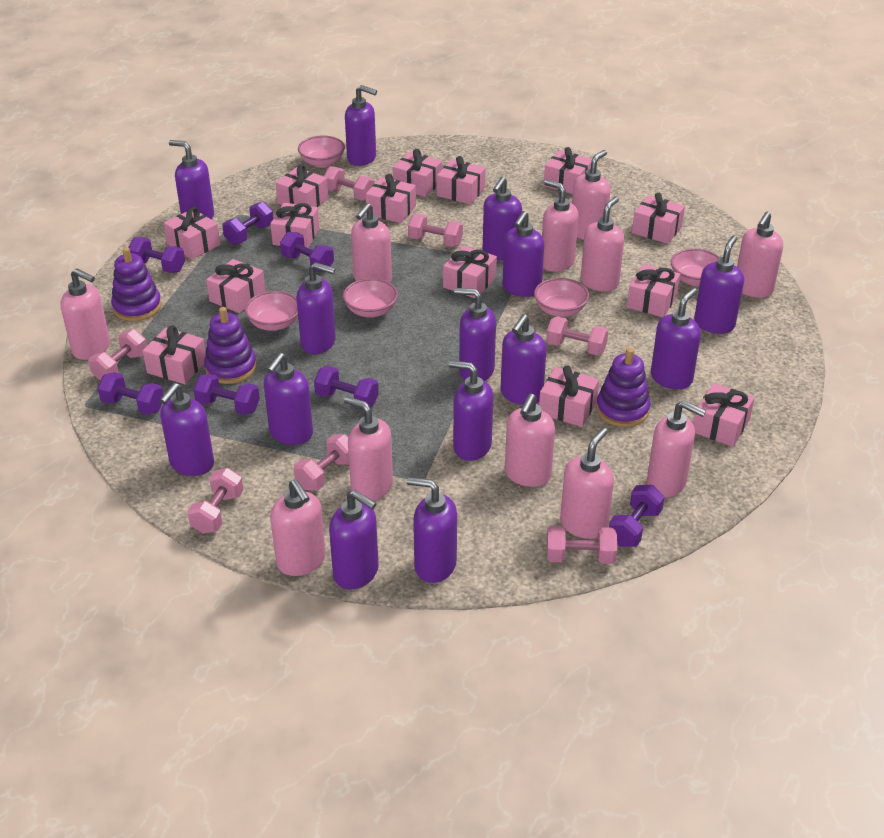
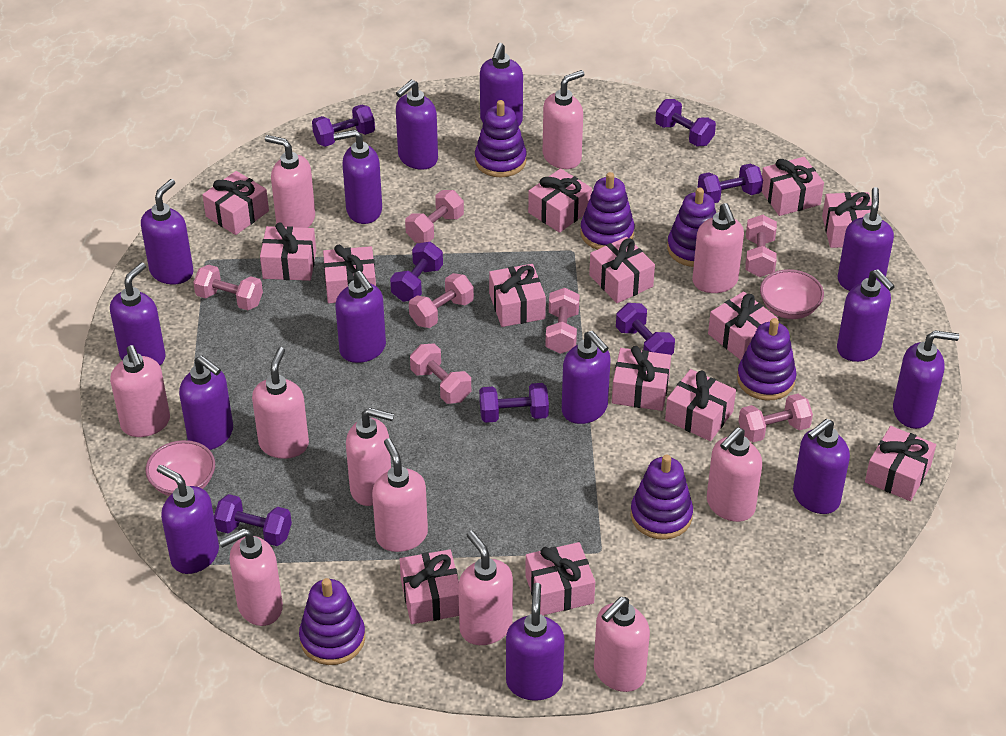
pink bowl: [245,291,298,331] [298,135,345,168] [343,278,398,318] [534,278,589,317] [671,248,720,286] = 5 -> [145,440,215,496] [760,269,824,319] = 2
purple stacking toy: [111,247,162,321] [204,307,257,384] [596,348,650,427] = 3 -> [299,578,365,665] [475,100,527,177] [581,172,635,250] [631,454,693,540] [667,187,716,267] [737,318,796,401] = 6

